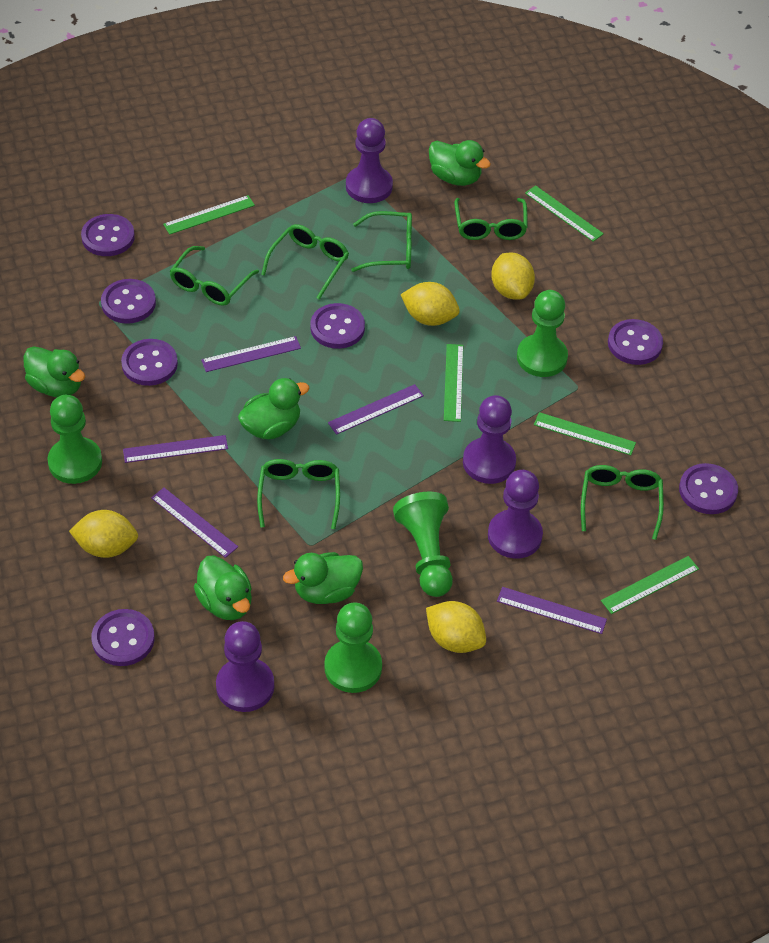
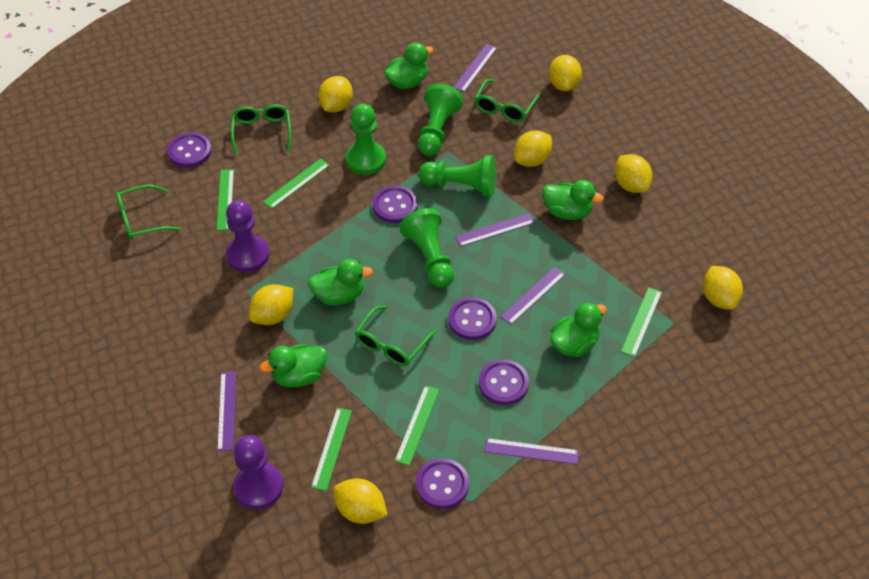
green glasses: [170,246,259,306] [257,459,340,529] [261,224,349,300] [351,211,412,272] [454,198,528,240] [581,465,664,540] = 6 -> [116,185,181,240] [231,104,291,156] [355,305,436,366] [474,79,540,122] = 4
purple button: [81,214,135,256] [91,609,155,666] [101,279,156,324] [121,339,178,386] [310,303,365,349] [608,319,663,365] [679,463,738,514] = 7 -> [167,132,212,168] [373,186,418,223] [416,458,469,509] [448,297,497,340] [479,359,529,405] = 5
purple pawn: [216,621,274,712] [346,118,393,203] [463,395,516,484] [488,470,543,559] = 4 -> [226,200,269,272] [233,435,283,509] = 2
yellow lemon: [69,510,138,558] [400,282,460,326] [426,601,486,653] [491,252,535,300] = 4 -> [249,284,293,325] [318,76,353,113] [333,478,388,524] [514,130,552,167] [549,55,582,91] [615,154,652,193] [703,266,743,310] = 7

